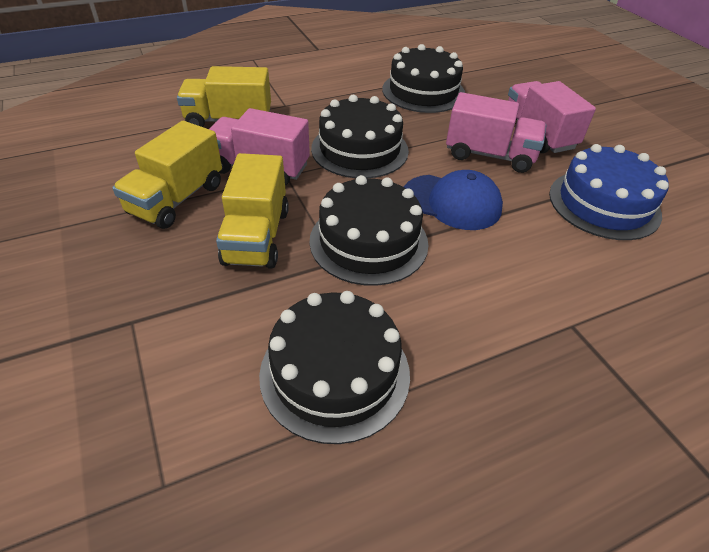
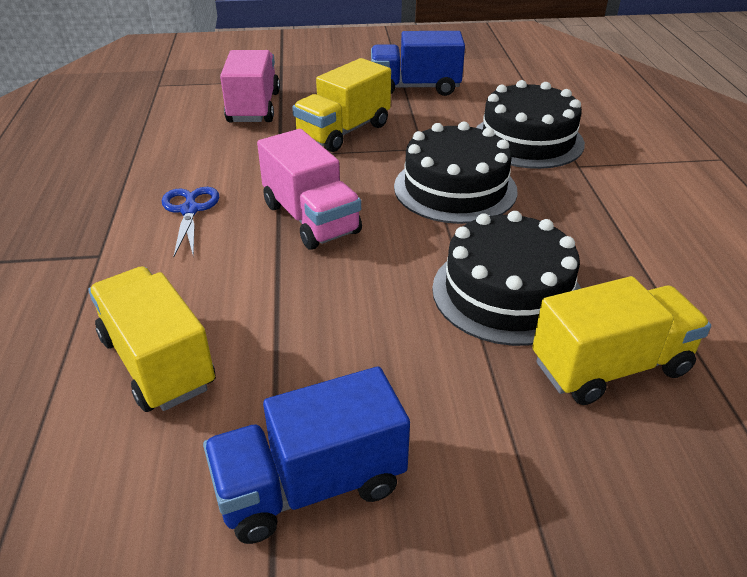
black cake: [259,291,410,444] [309,175,429,286] [311,95,409,178] [382,44,465,113] = 4 -> [394,122,517,224] [432,211,581,346] [476,80,585,169] = 3
blue cake: [549,144,669,240] = 1 -> none = 0
blue cap: [404,170,503,230] = 1 -> none = 0
blue scissors: none = 0 -> [162,187,219,258] = 1
blue truck: none = 0 -> [203,366,410,544] [371,31,465,96] = 2
pink truck: [209,108,310,186] [446,92,546,173] [508,81,596,153] = 3 -> [220,50,280,122] [257,129,362,250] = 2

